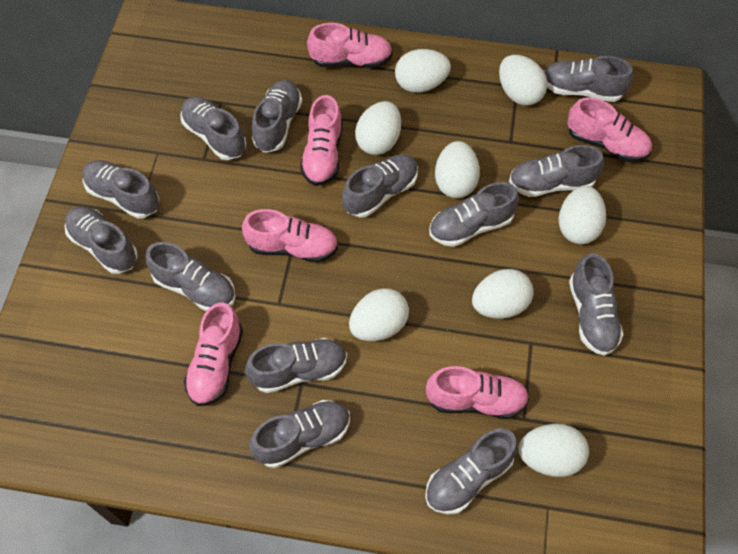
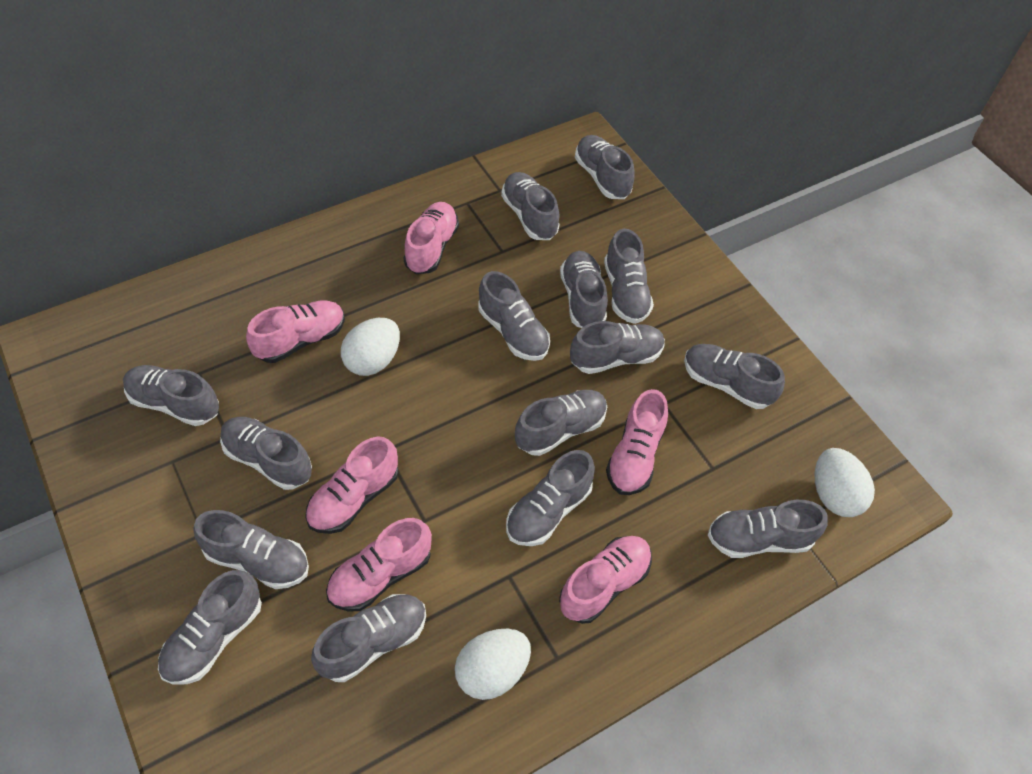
grey shoe: [65,206,138,274] [83,160,159,219] [145,242,235,311] [180,97,246,160] [245,338,347,393] [249,400,350,468] [252,80,302,153] [342,154,418,217] [425,428,518,515] [429,182,519,247] [509,145,604,197] [544,56,633,102] [569,253,624,356] = 13 -> [123,365,219,426] [158,570,262,684] [193,510,309,589] [220,417,312,490] [311,594,426,682] [478,271,550,361] [501,172,559,240] [506,450,595,546] [515,390,607,456] [560,251,608,328] [570,321,665,374] [575,135,635,199] [604,229,654,324] [684,344,785,409] [708,500,828,558] = 15
white egg: [349,288,409,341] [355,101,401,155] [395,49,451,93] [435,141,480,198] [472,269,534,319] [499,55,548,105] [518,424,589,477] [558,186,606,244] = 8 -> [341,318,400,376] [455,629,531,700] [815,448,875,517] = 3

